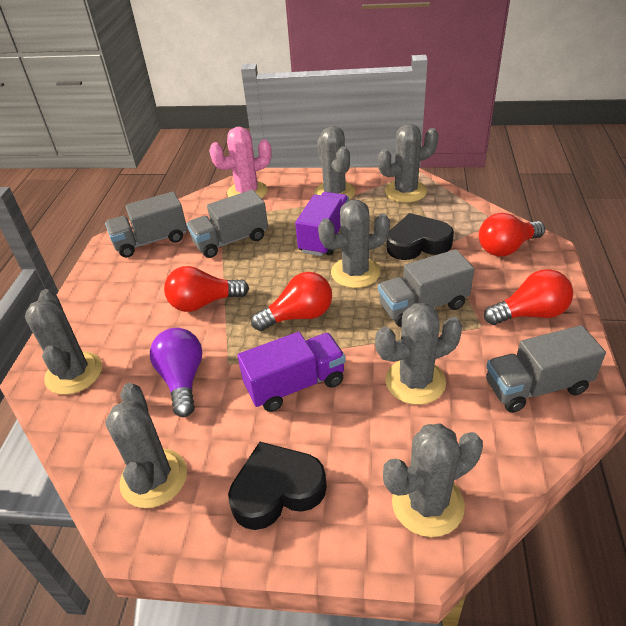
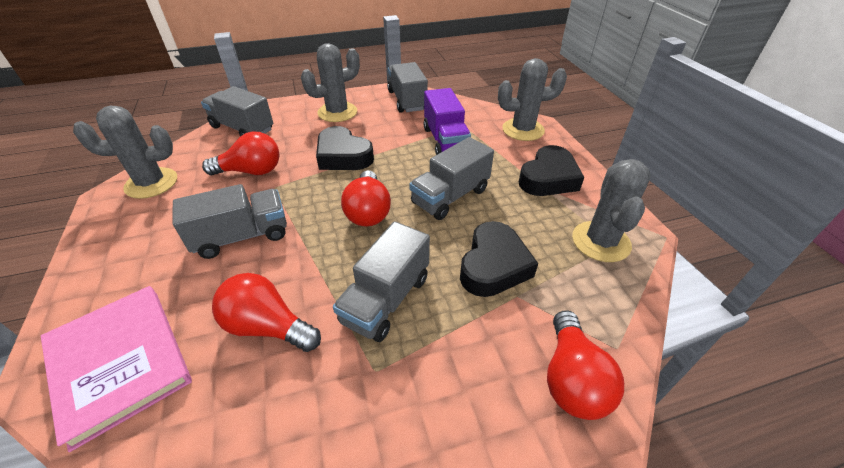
black heart: [228,442,327,530] [387,213,454,260] = 2 -> [316,126,374,170] [460,221,538,297] [519,145,584,196] = 3
grey cactus: [25,289,102,395] [105,383,187,508] [314,126,356,200] [318,200,390,288] [375,303,463,405] [378,124,439,203] [383,423,483,537] = 7 -> [73,106,177,199] [301,43,360,122] [498,58,567,141] [572,159,651,262] = 4
grey truck: [105,192,187,258] [187,190,268,258] [378,249,474,327] [486,325,606,413] = 4 -> [172,184,287,259] [201,86,273,136] [333,221,430,342] [387,62,428,113] [409,137,494,220] = 5
pink book: none = 0 -> [41,286,192,452] = 1
pink cactus: [209,127,272,198] = 1 -> none = 0
purple light bulb: [150,328,202,417] = 1 -> none = 0
purple truck: [237,332,346,412] [295,192,349,256] = 2 -> [424,88,471,155] = 1

